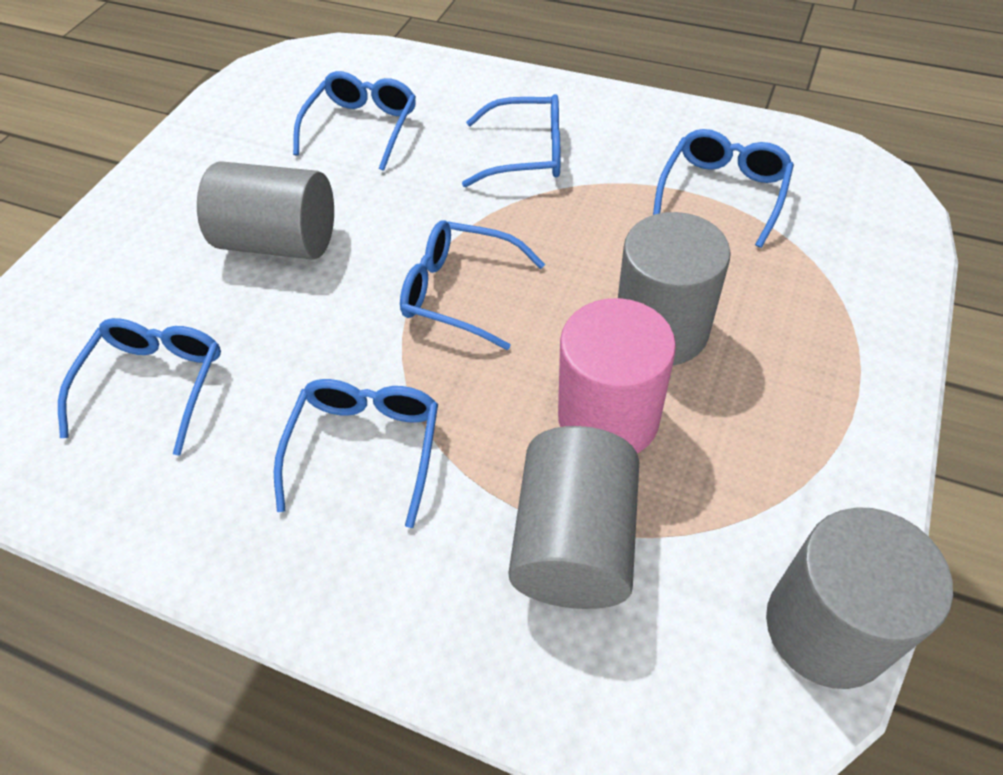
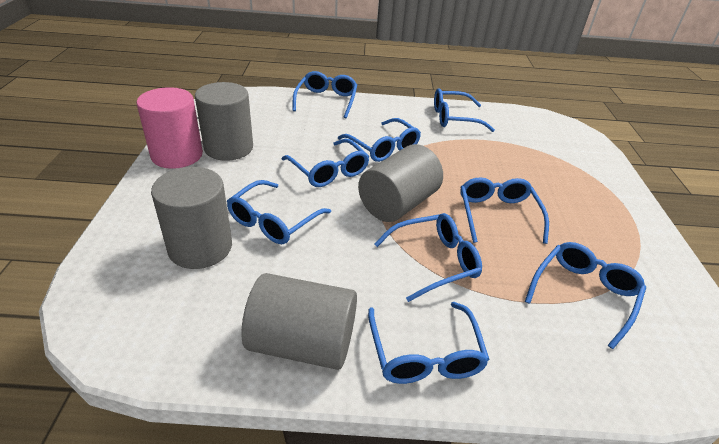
blue glasses: [58,318,221,455] [274,379,438,528] [293,71,416,171] [400,220,545,350] [462,94,560,187] [653,129,794,248] = 6 -> [227,180,331,244] [282,138,369,187] [292,71,357,118] [338,118,421,162] [368,302,490,384] [374,213,482,302] [434,88,495,132] [460,177,549,244] [525,242,646,349] = 9

